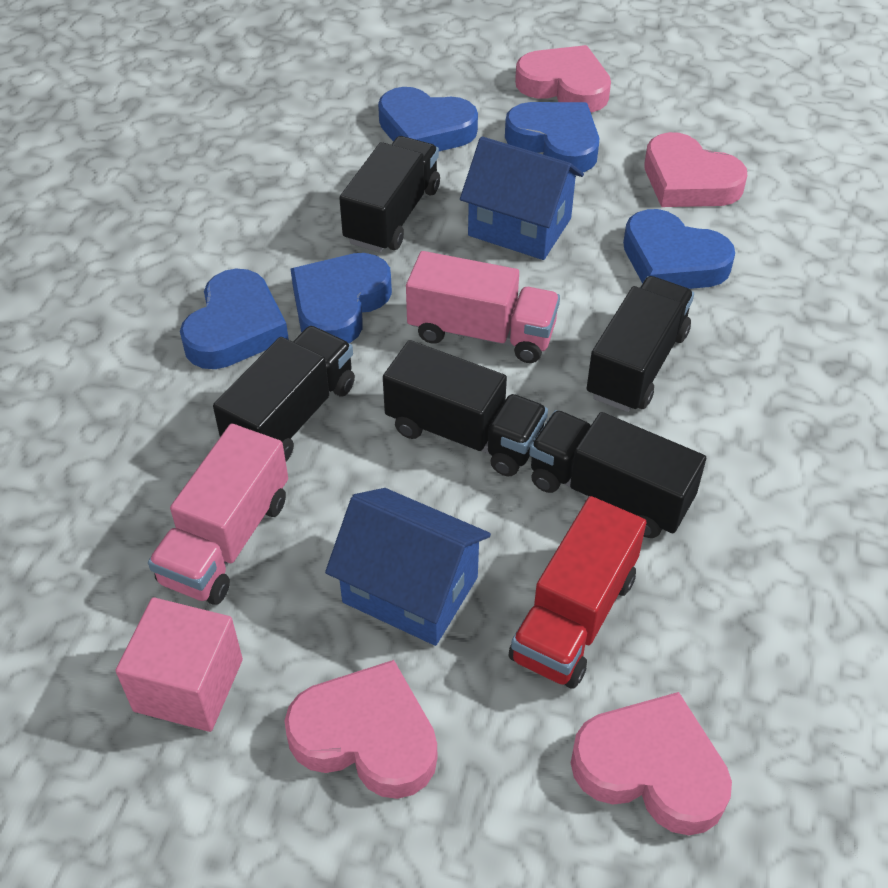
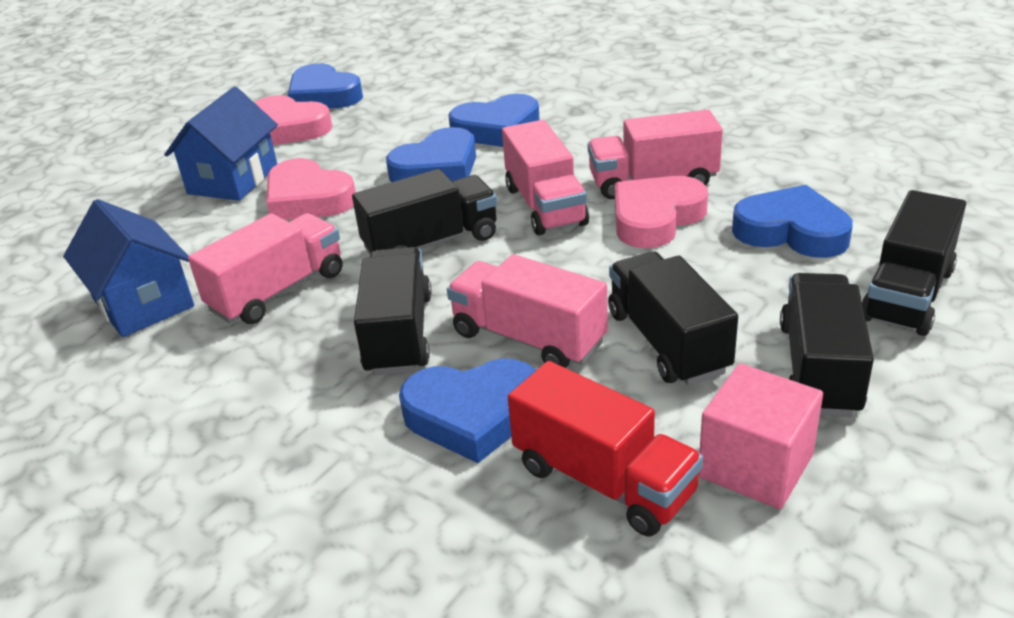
pink heart: [285,660,437,799] [515,45,611,112] [571,692,732,835] [645,132,747,207] = 4 -> [254,95,332,145] [266,158,356,220] [615,176,708,248] = 3
pink truck: [148,424,288,605] [406,251,560,363] = 2 -> [188,213,343,324] [447,254,608,368] [502,120,589,235] [588,110,723,199] = 4

